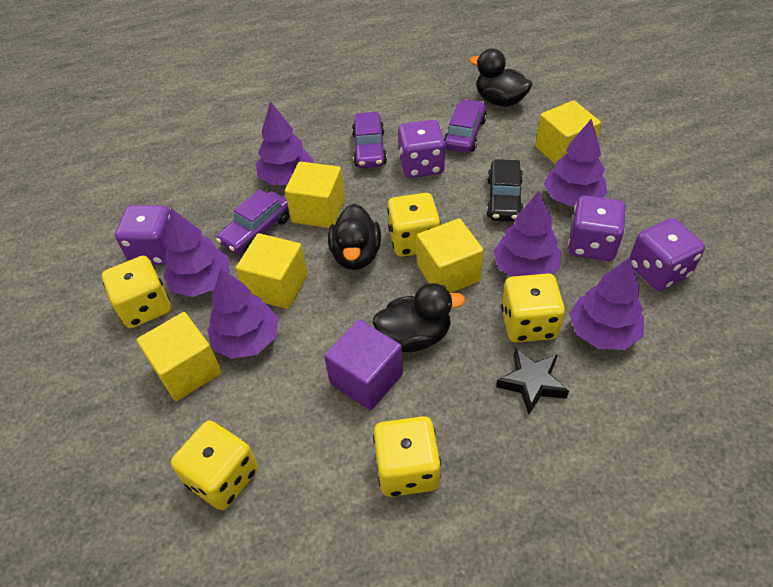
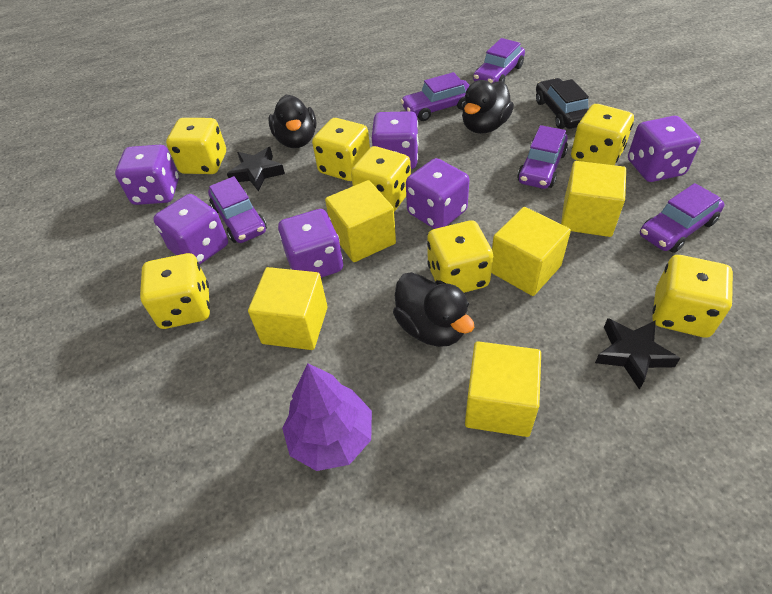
black star: [496,348,569,414] = 1 -> [227,147,285,191] [595,318,680,390] = 2
purple car: [216,189,290,254] [352,112,387,168] [444,99,487,153] = 3 -> [208,176,267,243] [401,72,470,121] [473,38,525,84] [517,125,568,189] [640,183,725,253] = 5
purple cube: [324,319,403,411] = 1 -> none = 0
purple dice: [115,205,170,265] [398,120,446,178] [568,195,626,261] [630,218,705,291] = 4 -> [115,145,179,205] [153,194,228,264] [278,209,343,278] [372,111,419,169] [406,158,469,229] [628,116,701,182] = 6
purple tree: [163,208,230,297] [207,268,278,359] [256,101,314,185] [493,191,561,277] [544,119,607,207] [569,257,644,350] = 6 -> [282,363,372,471] = 1
yellow dice: [102,256,171,328] [171,420,258,510] [373,416,441,497] [387,193,440,257] [501,273,565,343] = 5 -> [140,253,210,329] [166,118,226,174] [312,118,370,181] [351,146,411,212] [427,221,493,293] [571,104,634,165] [652,255,733,338] = 7

